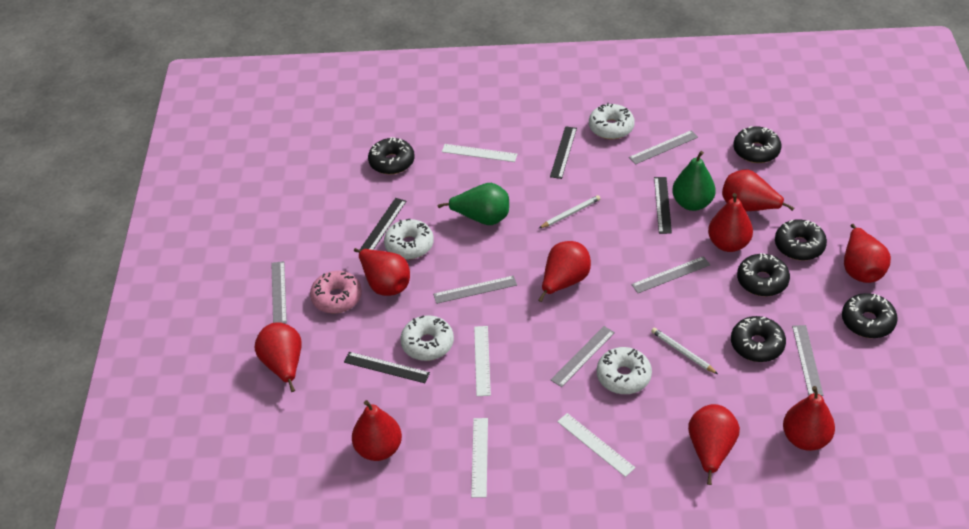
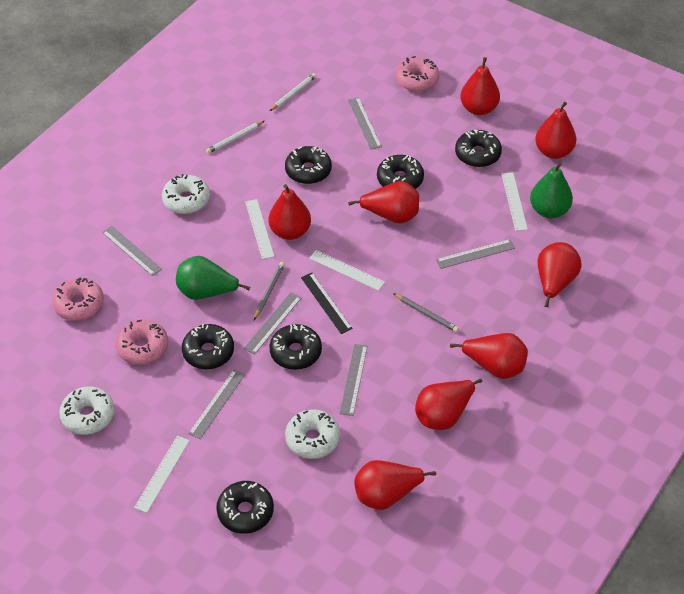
black ruler: [344,352,430,383] [360,198,406,251] [550,126,577,179] [654,177,672,234] = 4 -> [301,273,353,334] = 1
grey pencil: none = 0 -> [254,262,285,320] [393,293,459,332] = 2
pink donut: [310,271,362,313] = 1 -> [52,278,104,321] [116,320,168,365] [395,56,439,92] = 3
red pear: [254,323,302,392] [352,400,402,461] [354,248,410,296] [538,241,591,302] [688,404,740,485] [708,193,753,252] [722,170,794,212] [783,386,835,451] [844,224,891,283] = 9 -> [268,184,311,240] [348,181,419,224] [354,460,436,510] [415,378,482,430] [450,333,528,379] [460,57,500,115] [535,102,576,159] [538,242,582,307] = 8
white donut: [384,219,434,260] [400,315,454,361] [589,103,635,139] [597,347,652,394] = 4 -> [59,387,115,435] [162,174,210,214] [285,409,340,459] = 3

